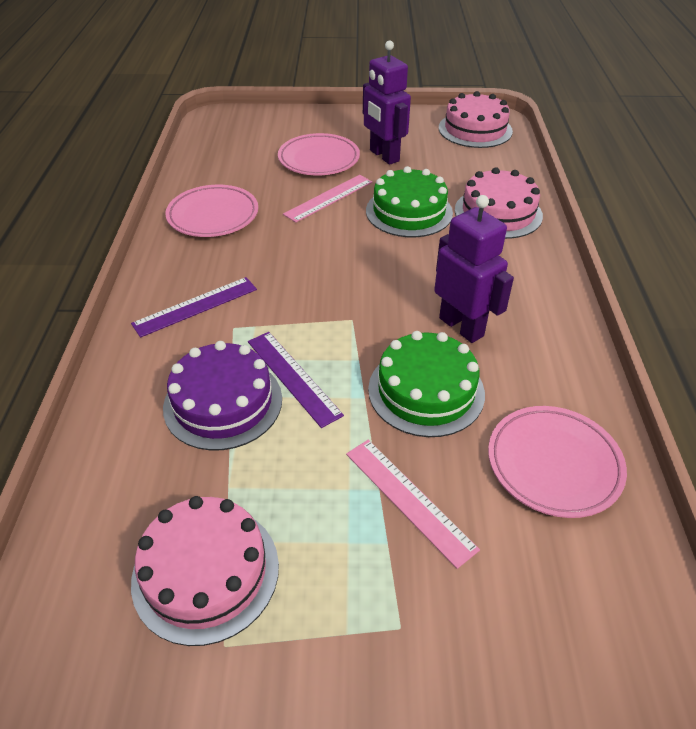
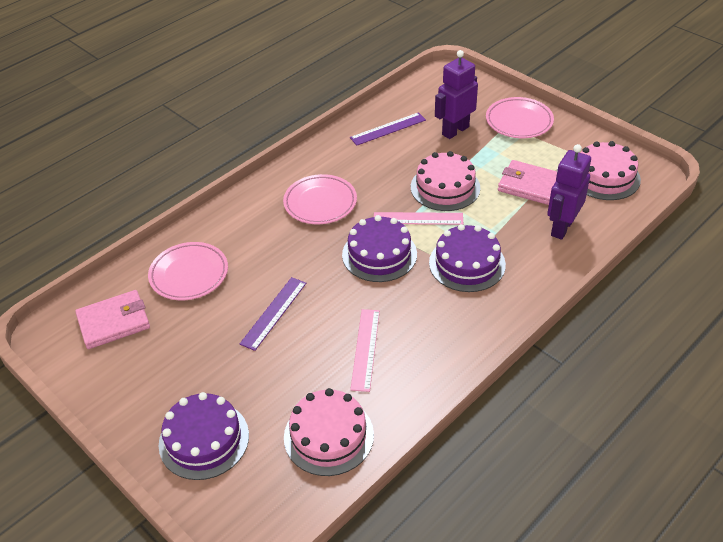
green cake: [366,166,453,237] [368,331,485,437] = 2 -> none = 0
pink wallet: none = 0 -> [75,290,150,349] [498,160,557,205] = 2
purple cake: [163,341,282,450] = 1 -> [159,392,249,480] [342,215,417,282] [429,224,506,292] = 3

